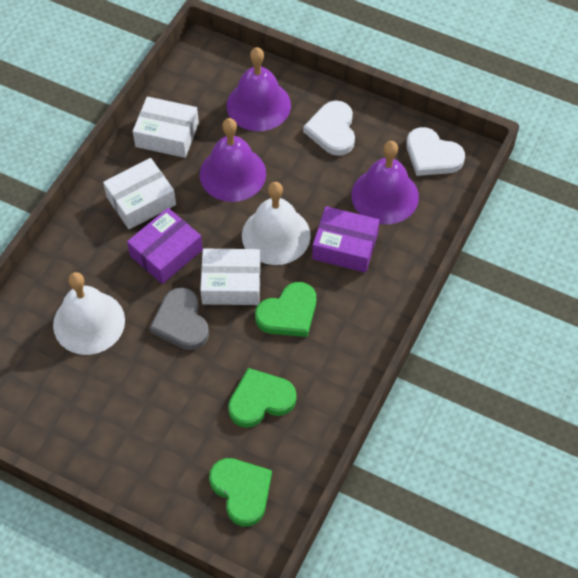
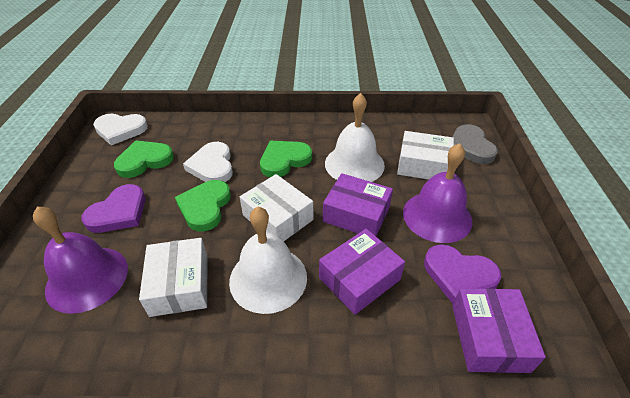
purple bell: [200,118,266,202] [227,47,291,131] [351,141,419,224] = 3 -> [33,207,128,314] [403,143,472,243] = 2
purple box: [127,208,203,284] [312,206,380,273] = 2 -> [319,229,405,315] [323,173,393,236] [452,288,546,373] = 3
purple heart: none = 0 -> [81,184,145,233] [424,244,501,304] = 2

